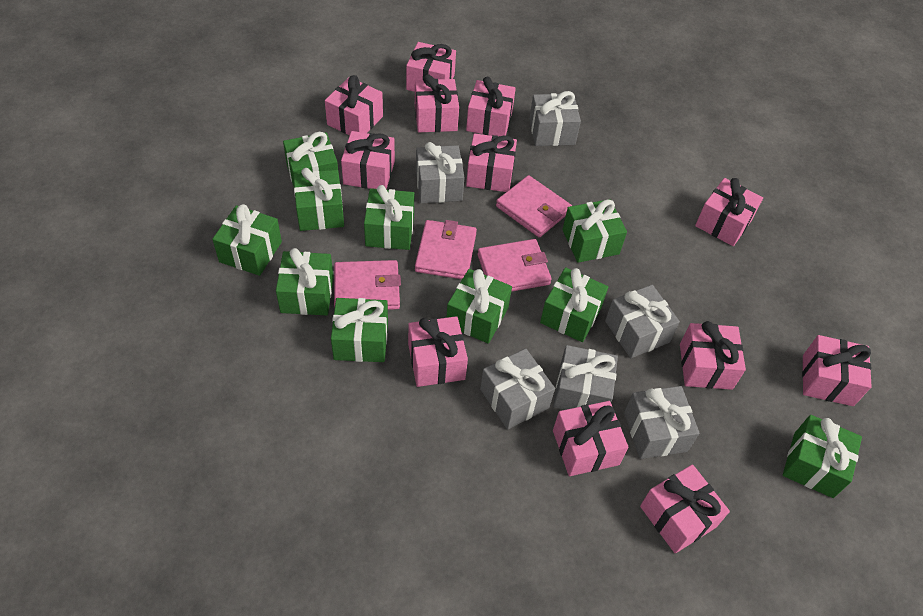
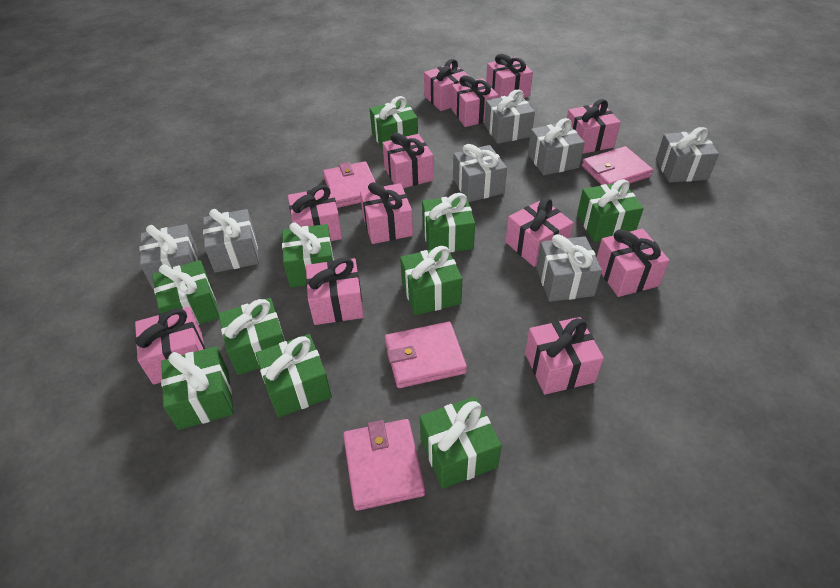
grey gift: [416,142,465,203] [480,349,555,429] [529,91,581,146] [553,345,618,410] [605,285,680,358] [624,386,700,459] = 6 -> [139,224,198,290] [203,209,259,273] [453,144,507,202] [484,90,535,144] [528,118,585,175] [536,234,602,302] [656,127,719,183] = 7

